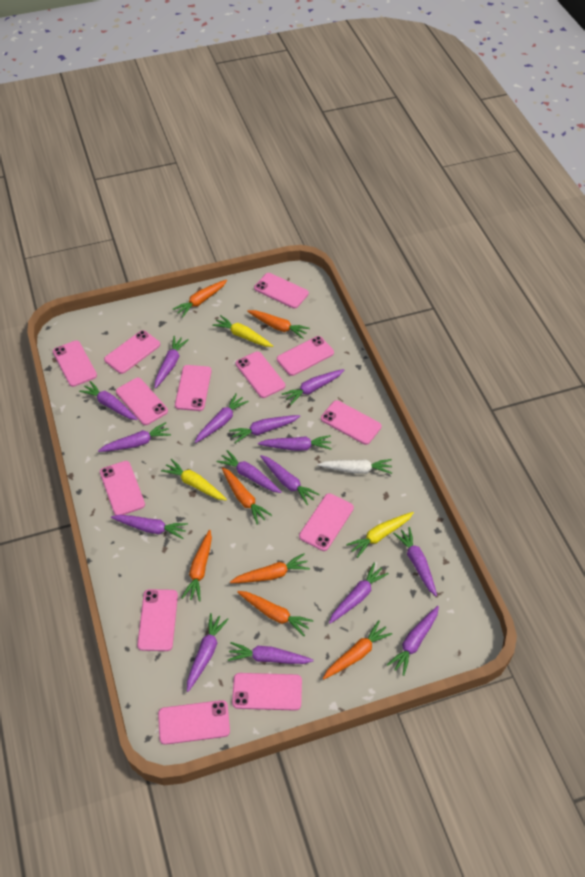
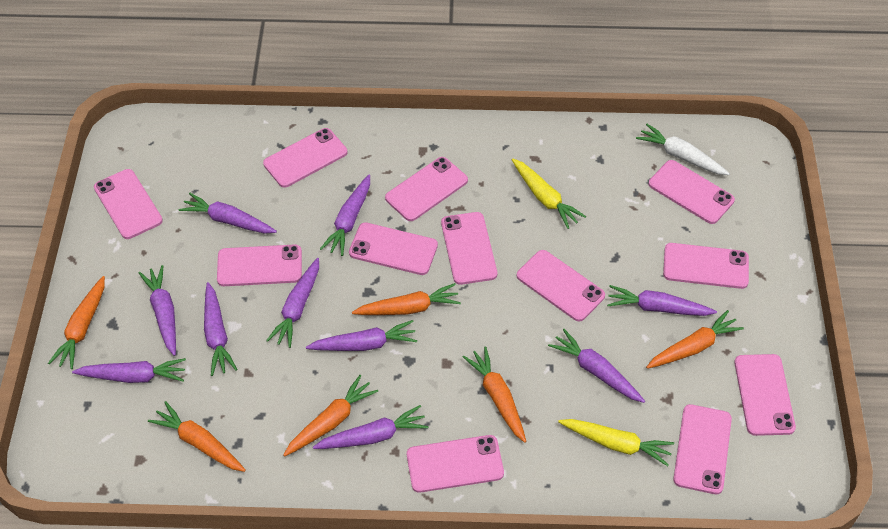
orange carrot: [173,280,227,317] [182,530,212,602] [222,467,272,525] [230,553,310,583] [237,591,313,636] [247,310,310,339] [323,620,392,679] = 7 -> [48,276,105,369] [148,401,246,472] [283,375,378,457] [352,283,461,315] [463,346,526,443] [646,310,744,369] = 6
pink phone: [53,340,97,387] [100,461,145,515] [104,330,160,374] [116,378,168,425] [137,589,178,651] [158,700,230,745] [175,365,212,411] [232,673,302,711] [236,351,285,398] [254,273,309,308] [277,336,334,376] [299,493,354,551] [321,400,382,445] = 13 -> [94,169,163,239] [217,244,302,286] [263,128,347,188] [349,222,438,275] [385,157,468,221] [407,435,504,493] [441,212,497,285] [517,250,605,322] [649,160,735,224] [663,243,749,289] [673,404,732,494] [734,354,796,436] = 12
purple carrot: [79,381,138,420] [98,422,171,452] [111,515,188,539] [155,336,189,389] [187,613,229,692] [195,393,249,443] [217,450,282,493] [228,642,314,664] [229,415,300,443] [258,435,332,451] [260,455,320,505] [282,369,344,405] [329,562,389,624] [387,606,439,676] [393,527,437,596] = 15 -> [72,358,186,383] [138,265,176,356] [179,193,277,234] [204,282,238,376] [266,258,319,348] [306,320,417,351] [313,405,428,449] [320,175,370,256] [548,329,645,403] [607,285,717,316] = 10
yellow carrot: [161,459,227,501] [212,315,273,347] [346,512,414,558] = 3 -> [512,158,586,229] [558,419,674,466] = 2

